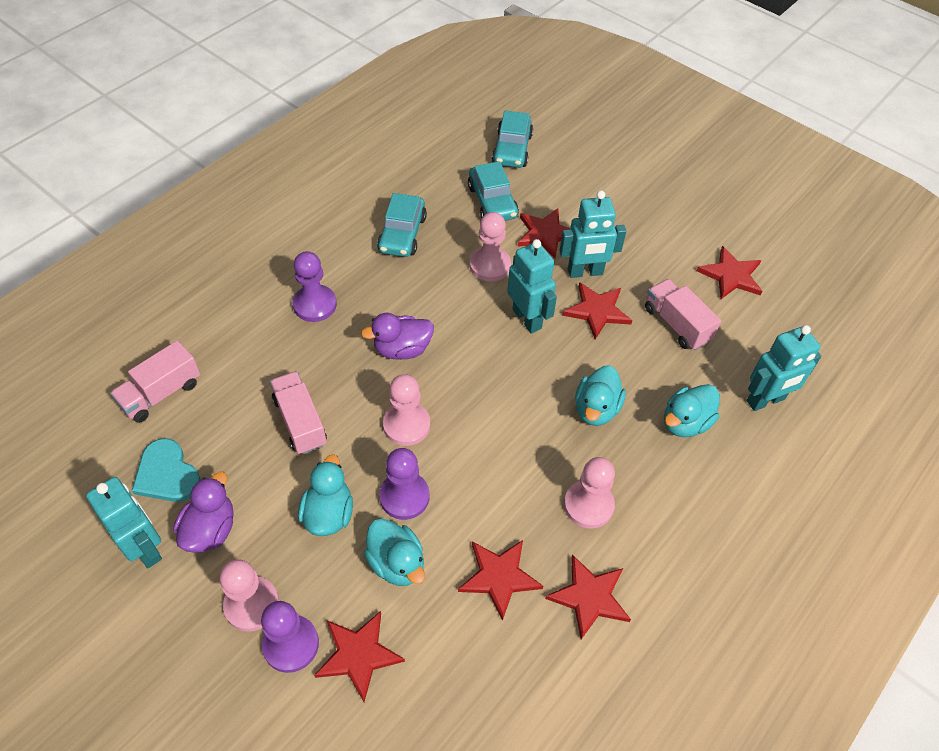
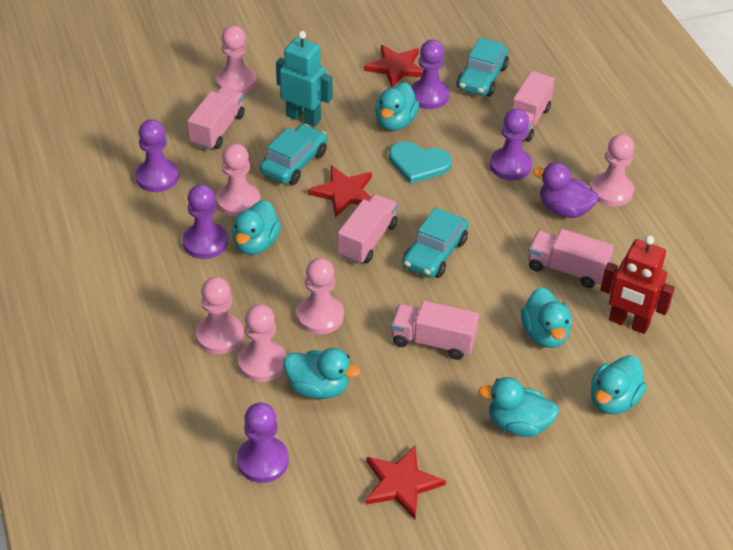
pink pawn: [220,559,279,632] [383,374,430,446] [470,212,511,282] [564,457,615,529] = 4 -> [196,277,244,354] [216,26,256,94] [216,143,260,217] [238,304,286,382] [297,258,344,334] [591,134,634,206] = 6
pink truck: [110,341,200,423] [270,371,327,455] [645,279,721,350] = 3 -> [187,87,245,150] [337,194,397,264] [391,301,479,360] [511,71,555,142] [528,229,614,288] = 5
purple duck: [174,472,234,553] [361,313,434,360] = 2 -> [533,162,599,218] = 1
purple pawn: [261,601,319,673] [293,251,337,322] [379,448,430,520] = 3 -> [135,119,179,192] [183,184,228,259] [237,403,289,483] [411,40,449,109] [490,108,532,180] = 5
red robot: none = 0 -> [600,235,675,334] = 1
red star: [314,611,405,702] [458,540,543,621] [518,208,570,258] [545,554,631,639] [562,282,632,339] [697,246,762,299] = 6 -> [308,165,372,218] [364,45,423,88] [365,446,446,519] = 3
turquoise duck: [298,454,353,536] [364,519,425,586] [575,365,626,426] [664,384,720,437] = 4 -> [232,200,281,255] [283,348,360,399] [375,82,419,131] [478,377,559,437] [521,287,572,348] [591,355,646,414] = 6
turquoise robot: [86,477,162,568] [507,239,557,333] [560,191,626,278] [747,325,821,411] = 4 -> [276,31,332,127] = 1

